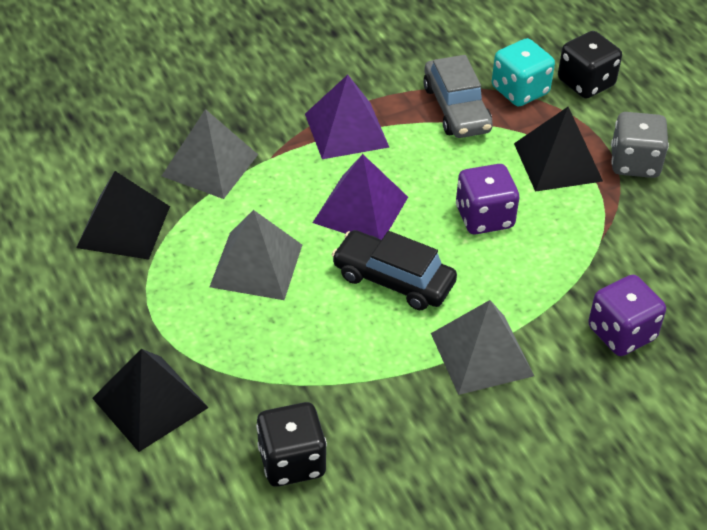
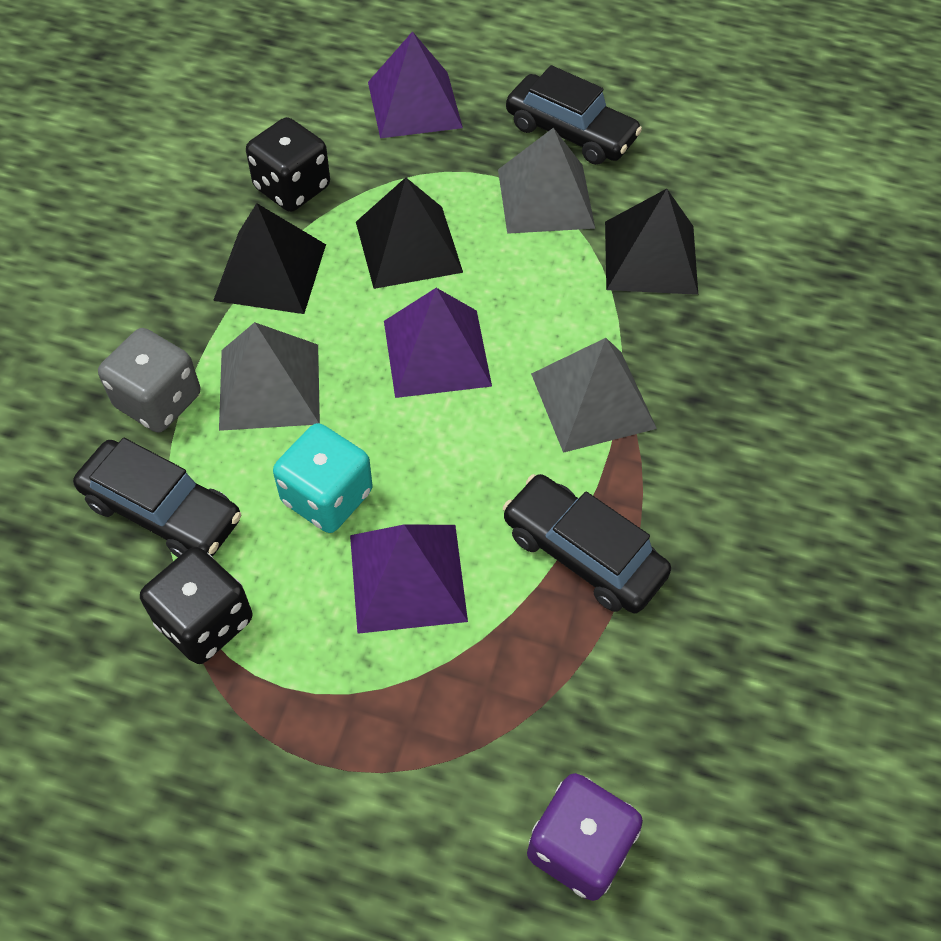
black car: [332,230,457,310] = 1 -> [73,438,241,557] [503,474,671,613] [506,65,642,165] = 3
grey car: [423,55,493,138] = 1 -> none = 0
purple dice: [456,164,519,234] [588,275,666,356] = 2 -> [527,773,643,901] = 1
purple pyramid: [305,75,389,159] [313,154,408,240] = 2 -> [350,524,468,634] [368,31,463,138] [384,288,492,398] = 3

